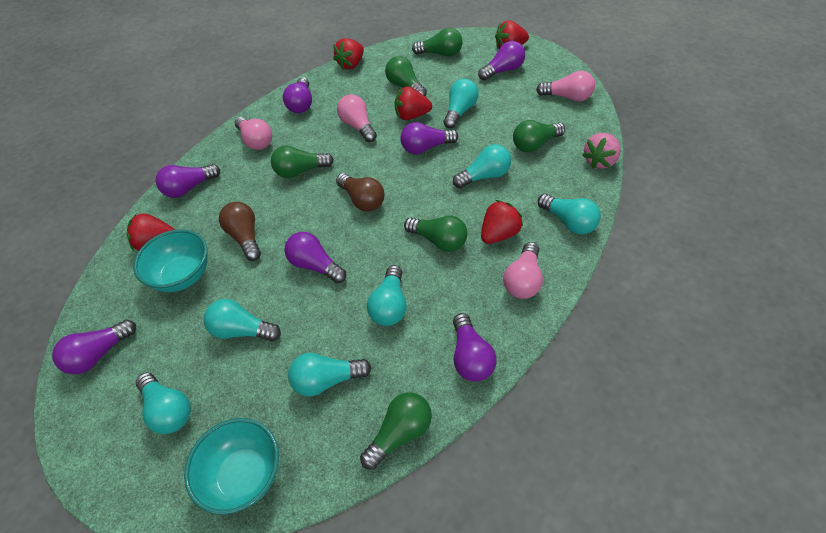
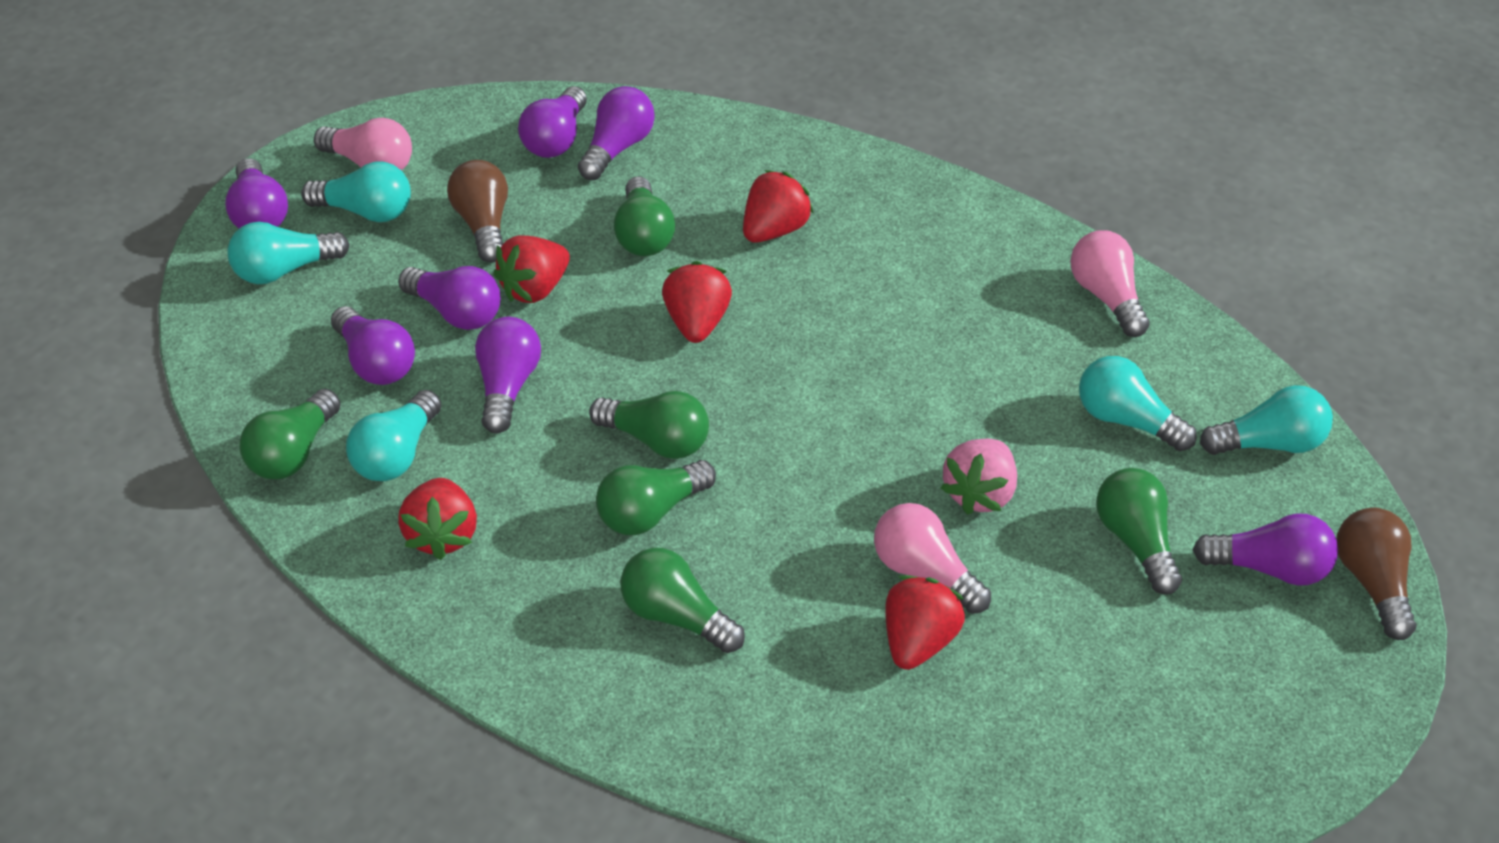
pink light bulb: [235,117,272,150] [337,94,377,142] [503,242,543,299] [536,71,595,101] = 4 -> [314,118,412,170] [874,503,991,614] [1070,230,1150,337] = 3
turquoise bowl: [133,229,208,292] [184,418,279,515] = 2 -> none = 0
turquoise light bulb: [136,373,191,434] [204,299,281,341] [288,353,372,396] [367,265,407,326] [443,79,479,128] [453,144,511,188] [538,194,601,234] = 7 -> [227,222,350,284] [301,161,411,222] [346,390,441,481] [1079,356,1197,451] [1200,385,1333,455] = 5

